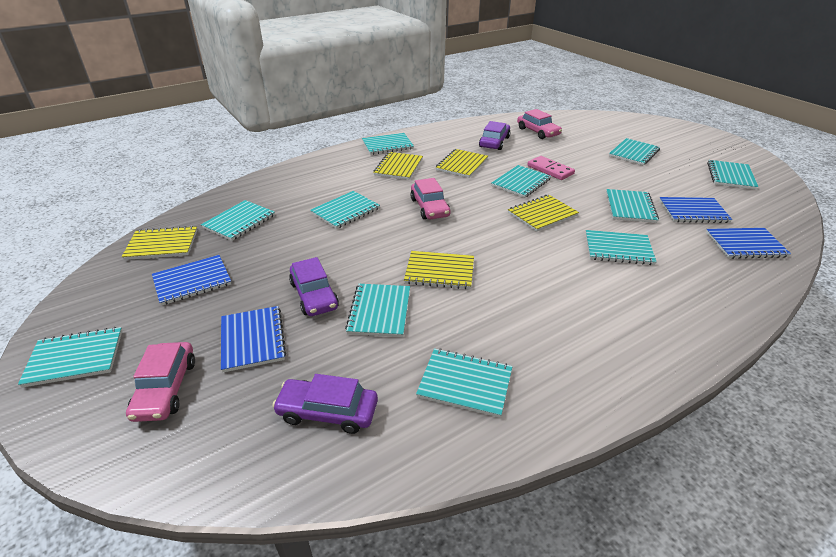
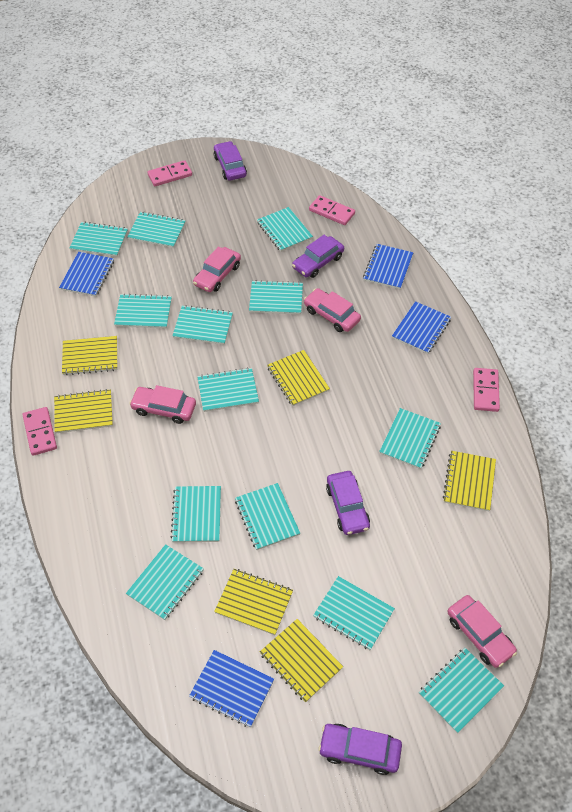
pink car: [126,342,195,422] [410,178,450,219] [517,109,562,139] = 3 -> [129,385,196,424] [193,246,241,292] [304,288,361,332] [447,595,517,668] = 4
pink domino: [527,156,575,180] = 1 -> [23,407,57,456] [147,160,192,186] [309,195,355,225] [473,368,500,412] = 4
purple car: [272,374,378,434] [289,257,339,316] [479,121,510,150] = 3 -> [214,141,247,181] [292,235,344,278] [318,724,402,775] [326,471,370,535] = 4
turquoise notebook: [18,327,122,388] [201,200,275,241] [310,191,380,229] [345,284,410,337] [362,133,414,155] [416,348,513,418] [491,165,551,198] [586,230,657,265] [606,189,659,223] [609,138,660,165] [707,160,758,190] = 11 -> [70,222,128,257] [114,293,172,329] [126,544,204,620] [127,212,186,248] [170,486,221,543] [172,305,233,345] [197,368,259,412] [235,483,300,550] [249,280,303,315] [257,207,313,252] [313,576,395,650] [379,408,441,469] [419,648,504,733] = 13
yellow notebook: [122,226,197,260] [373,152,423,180] [404,251,474,289] [436,149,488,178] [508,195,579,232] = 5 -> [54,389,113,433] [62,336,118,375] [214,569,293,635] [260,619,343,703] [267,350,330,406] [443,451,496,511] = 6

